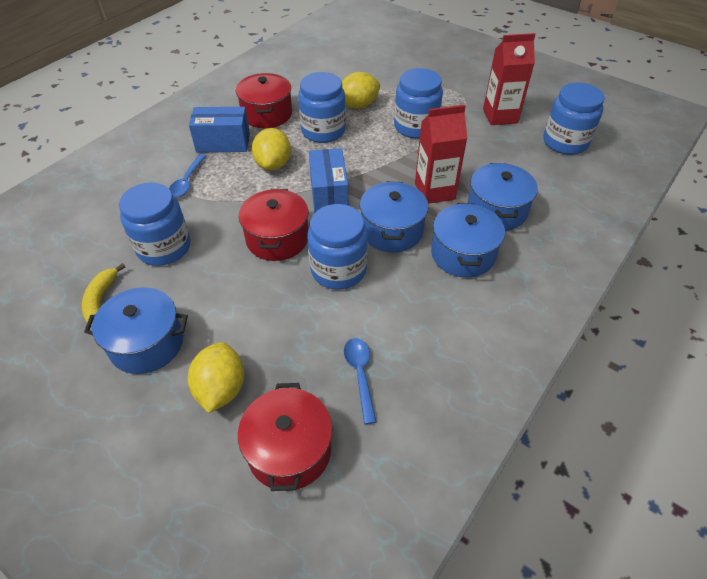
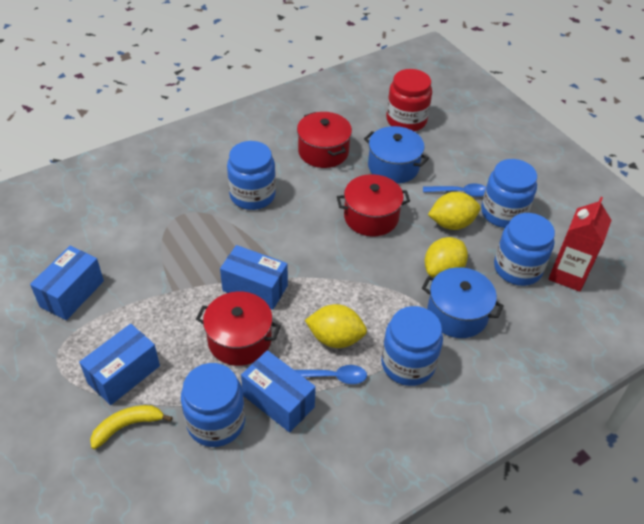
blue box: [189,107,250,153] [309,148,348,213] = 2 -> [30,246,104,320] [79,324,160,405] [220,245,288,310] [241,350,316,432] = 4
blue pot: [84,287,188,374] [360,181,428,252] [431,203,505,278] [468,163,538,231] = 4 -> [364,126,429,184] [422,267,504,338] = 2
red carton: [415,105,467,204] [483,33,536,125] = 2 -> [548,197,612,292] = 1
red jar: none = 0 -> [386,69,432,131] = 1

